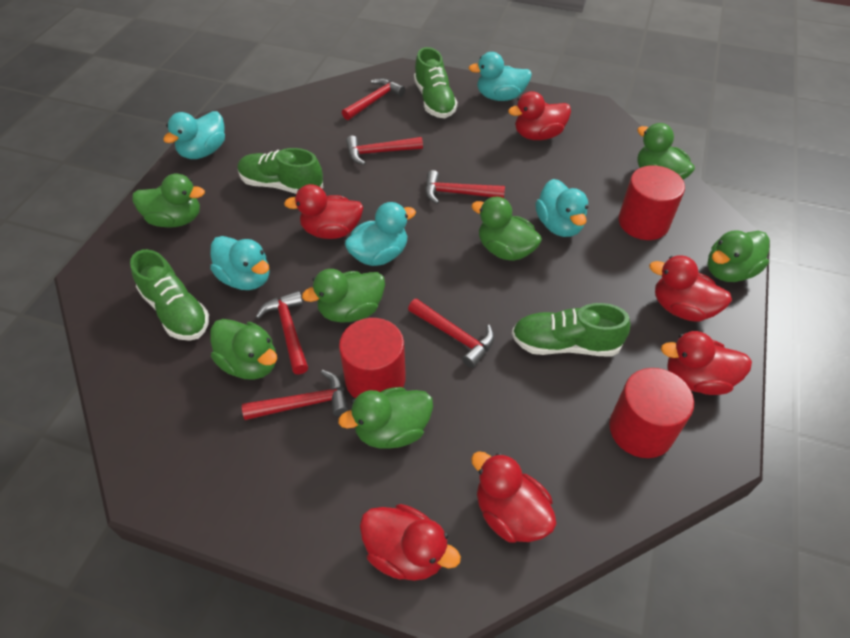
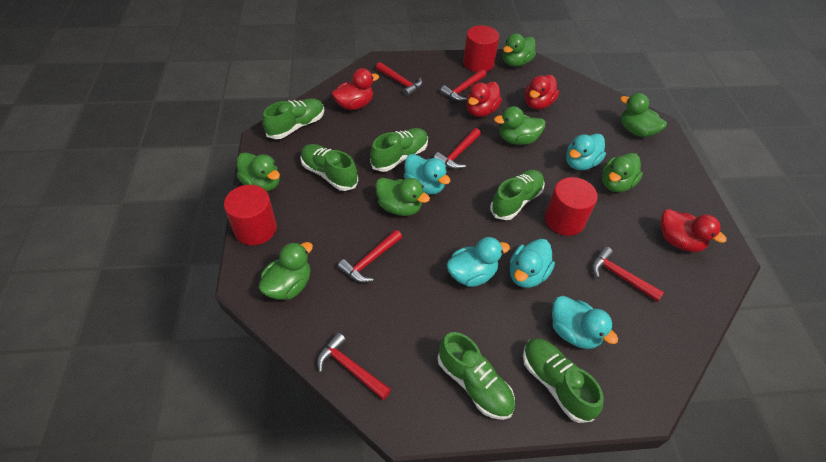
green shoe: [130,249,209,341] [238,148,324,194] [414,47,458,118] [512,303,630,356] = 4 -> [262,98,324,139] [300,144,358,191] [370,128,428,172] [438,332,515,420] [490,170,545,220] [523,338,604,423] = 6
red duck: [284,184,363,239] [360,504,461,581] [471,451,557,543] [508,91,571,140] [649,255,732,322] [661,331,752,395] = 6 -> [332,68,379,110] [467,82,502,117] [525,75,559,110] [661,209,727,252] = 4

